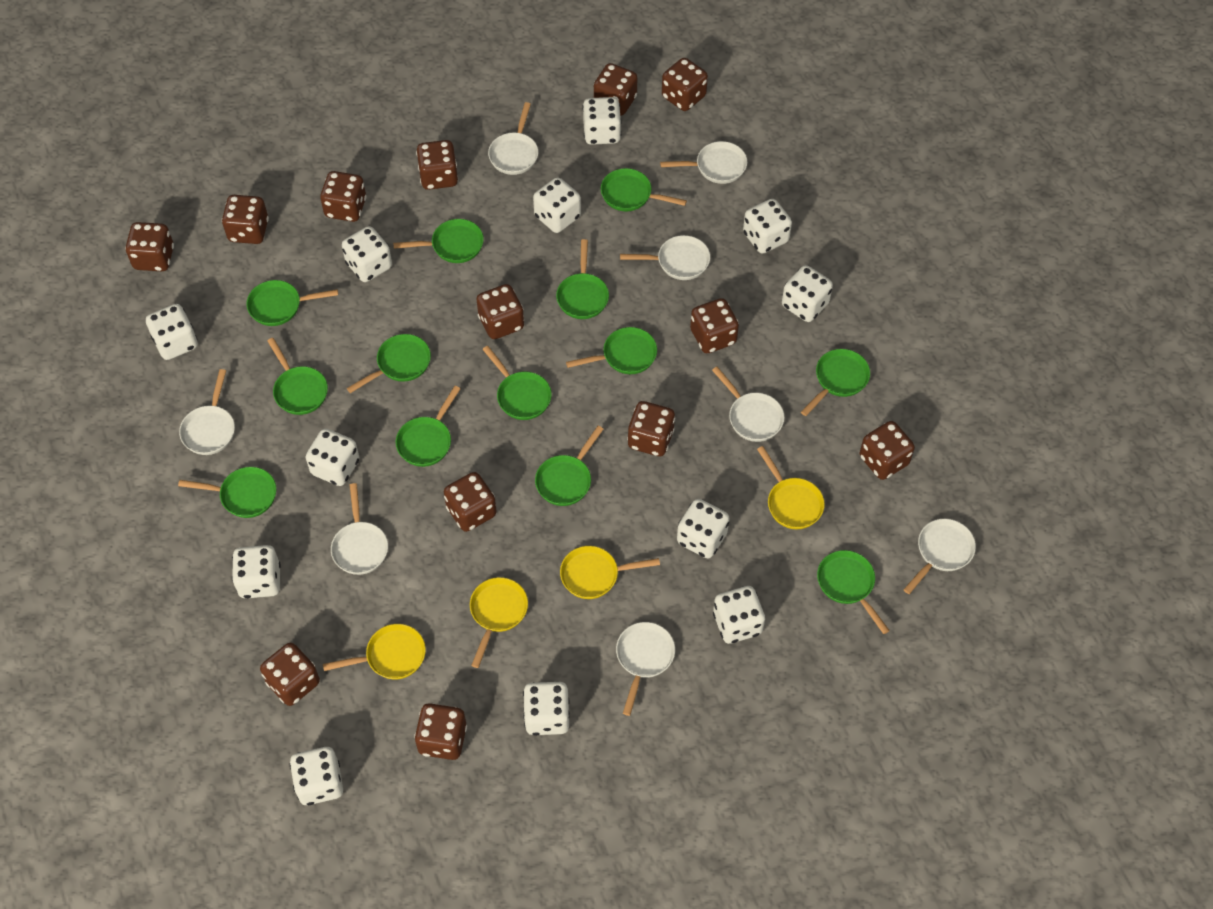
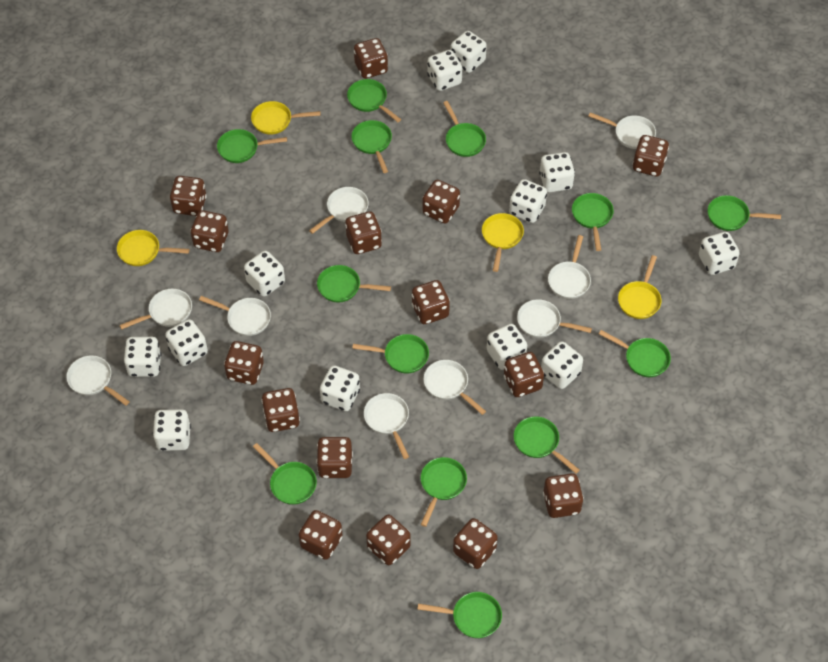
brown dice: [125,222,174,271] [222,195,269,244] [260,643,320,706] [320,171,366,222] [414,703,467,760] [416,140,458,190] [444,472,497,532] [477,284,524,339] [594,63,637,115] [627,401,675,456] [662,58,708,111] [690,298,739,353] [860,421,915,480] = 13 -> [170,176,207,216] [190,210,229,252] [224,341,264,385] [261,388,300,432] [299,510,343,560] [316,437,353,478] [345,211,382,254] [354,38,388,79] [366,515,411,565] [412,280,450,324] [422,180,460,224] [453,518,498,569] [504,352,544,397] [543,473,584,518] [632,135,669,176] = 15
white pan: [179,369,235,455] [331,483,388,575] [488,102,538,175] [616,622,675,716] [620,235,710,280] [660,141,747,184] [712,367,784,442] [903,519,976,594] = 8 -> [66,355,130,406] [120,289,192,329] [199,296,271,336] [309,187,369,234] [364,393,409,459] [423,360,486,415] [517,299,592,338] [548,235,591,299] [589,112,656,149] = 9

